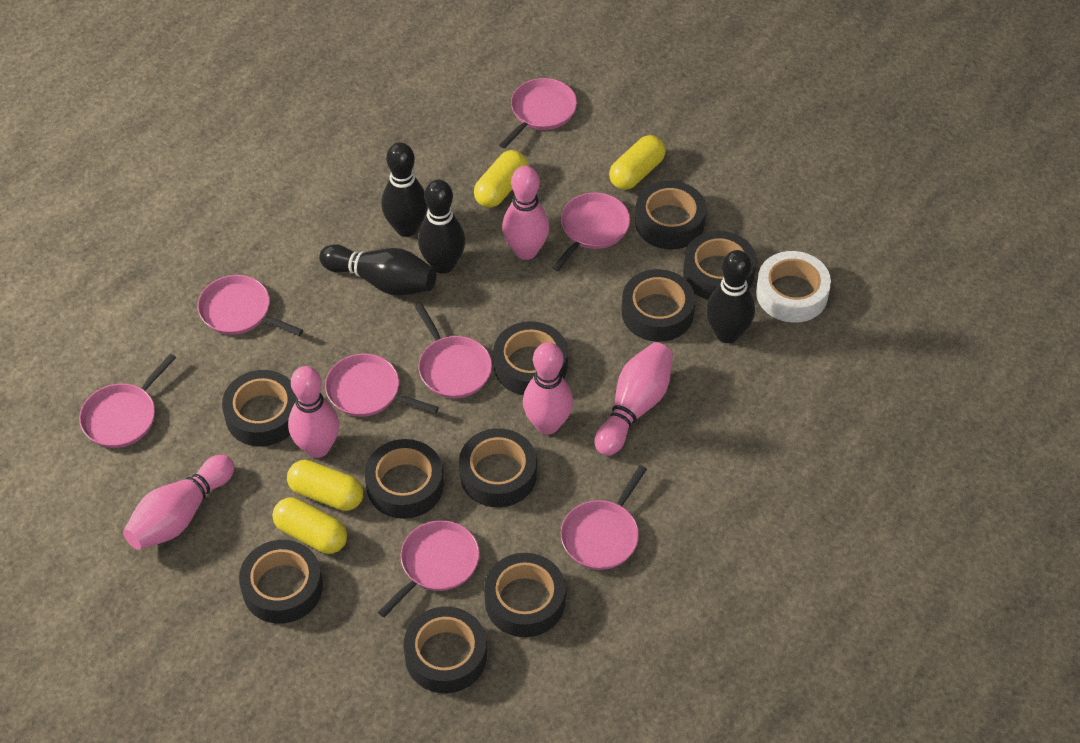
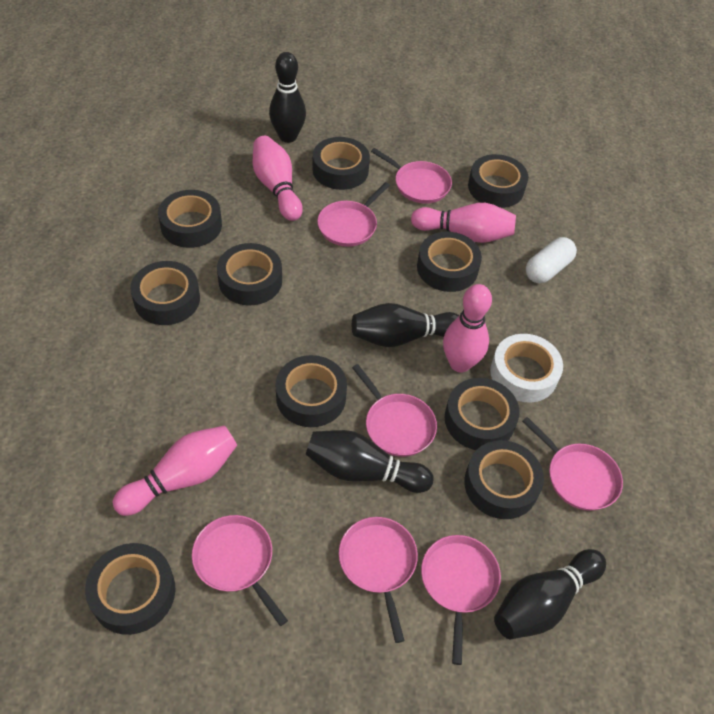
pink bowling pin: [123,455,235,550] [288,366,339,458] [502,166,549,260] [523,342,573,434] [595,342,673,456] = 5 -> [112,425,237,516] [253,136,303,221] [411,203,516,243] [443,284,492,372] = 4
pink pan: [79,353,176,448] [198,275,303,336] [325,354,439,417] [378,520,480,617] [415,303,492,398] [499,78,577,149] [552,192,630,271] [561,465,647,570] = 8 -> [192,515,288,626] [317,182,390,247] [339,517,418,643] [352,364,437,457] [371,148,452,204] [421,535,501,665] [522,417,623,511] = 7
white capsule: none = 0 -> [526,237,577,283] = 1
yellow capsule: [272,497,347,554] [287,460,363,511] [474,150,528,208] [609,135,666,190] = 4 -> none = 0

